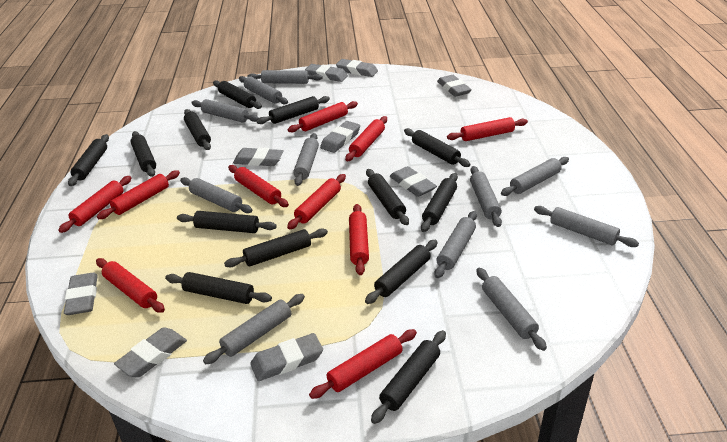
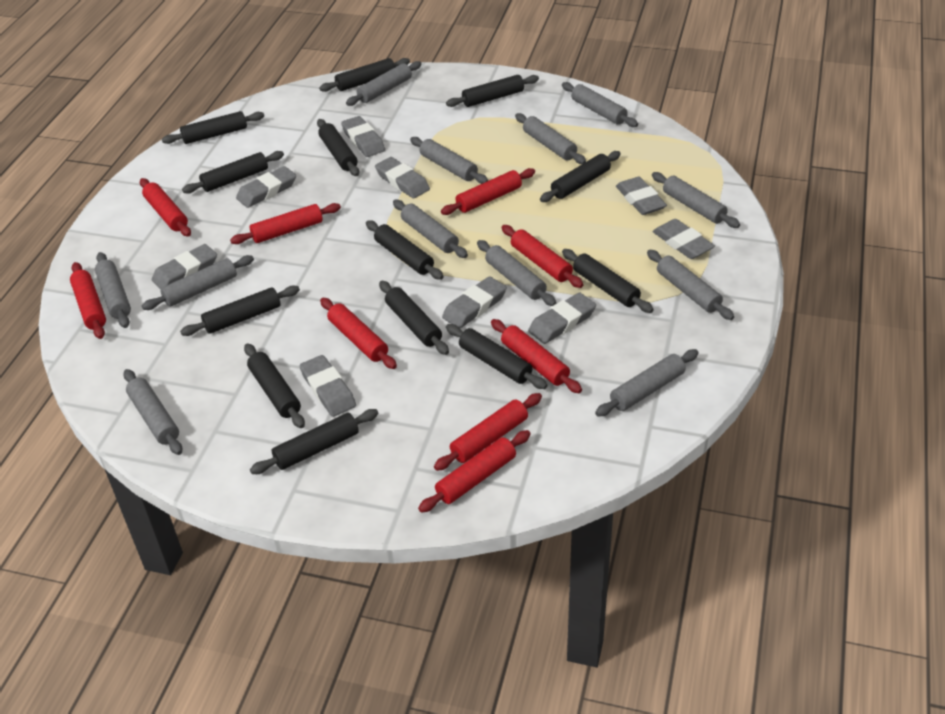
grey rolling pin: [180,177,252,213] [191,99,259,123] [203,294,305,364] [239,76,288,104] [247,70,323,84] [293,133,319,186] [434,211,477,278] [470,166,502,227] [476,268,547,351] [501,157,569,196] [534,206,639,247] = 11 -> [95,252,131,328] [123,369,183,455] [142,255,254,310] [346,61,421,106] [393,200,468,258] [410,137,488,184] [477,240,556,306] [515,113,586,164] [562,82,638,127] [595,349,699,416] [647,250,734,320] [652,172,740,228] = 12
red rolling pin: [58,176,131,233] [96,258,165,313] [97,170,180,219] [228,165,289,207] [287,174,346,229] [288,101,358,133] [309,329,417,399] [345,116,387,161] [349,204,369,275] [447,117,528,141] = 10 -> [70,262,106,339] [140,178,191,237] [230,203,341,244] [320,298,397,369] [418,430,531,513] [434,393,542,471] [441,168,535,215] [491,319,582,393] [502,225,583,288] = 9

